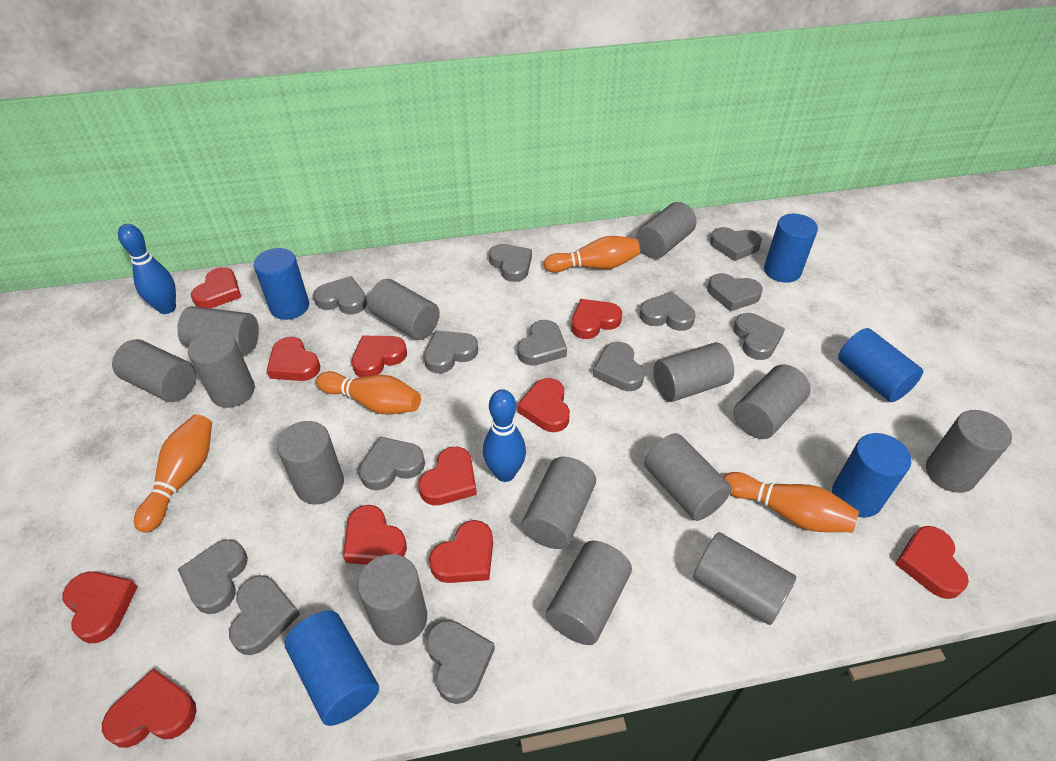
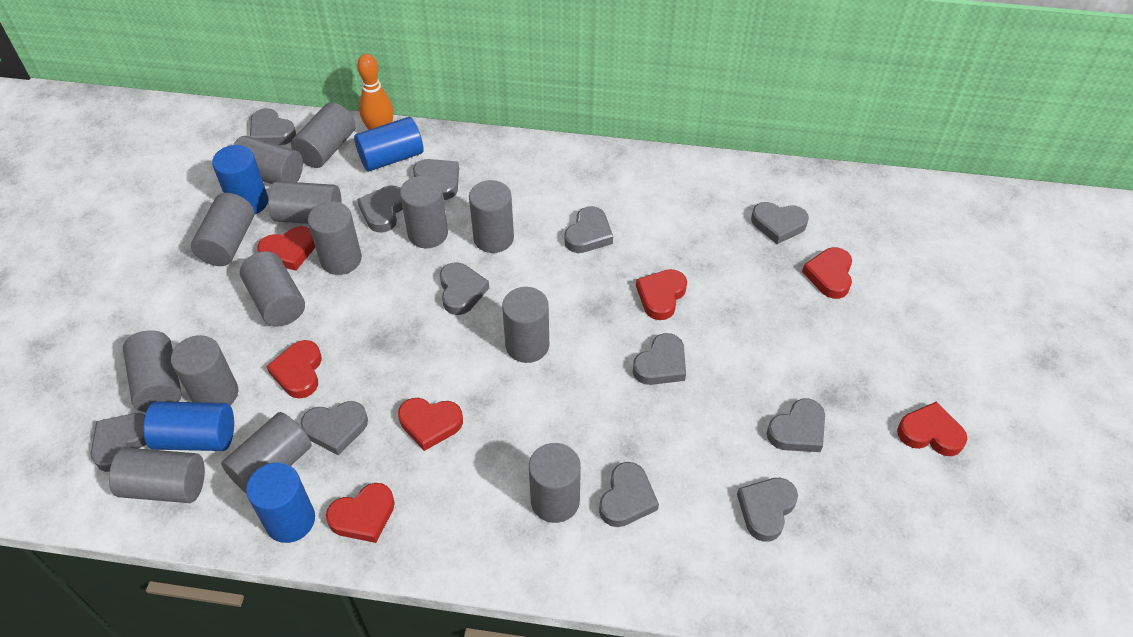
blue bowling pin: [118,224,176,314] [483,389,526,482] = 2 -> none = 0
blue cylinder: [254,248,309,320] [285,610,379,726] [764,214,818,283] [832,433,911,517] [838,328,923,402] = 5 -> [144,401,234,451] [212,145,268,215] [246,462,315,543] [354,117,424,171] = 4
grey heart: [178,539,248,614] [229,575,300,655] [313,276,367,314] [359,437,425,490] [424,330,478,373] [426,620,495,704] [489,244,532,282] [518,320,567,366] [593,342,645,391] [640,291,696,331] [707,273,763,312] [710,227,762,261] [734,313,785,360] = 13 -> [91,413,146,472] [250,108,296,145] [301,401,368,456] [357,186,403,233] [413,159,459,200] [440,262,489,315] [564,206,613,253] [599,462,659,527] [633,333,686,385] [737,478,798,542] [751,202,809,244] [767,398,825,452] = 12
orange bowling pin: [134,414,212,533] [316,371,421,415] [544,236,640,273] [723,472,859,532] = 4 -> [357,54,393,130] = 1
red heart: [63,571,138,644] [102,668,197,748] [191,267,241,308] [266,337,320,381] [343,505,407,565] [352,335,407,377] [418,447,477,505] [429,520,493,583] [517,378,570,432] [571,299,622,339] [895,526,969,599] = 11 -> [257,226,315,271] [266,340,322,399] [326,483,395,543] [398,398,463,451] [636,269,687,320] [802,247,852,299] [897,401,968,456] = 7

